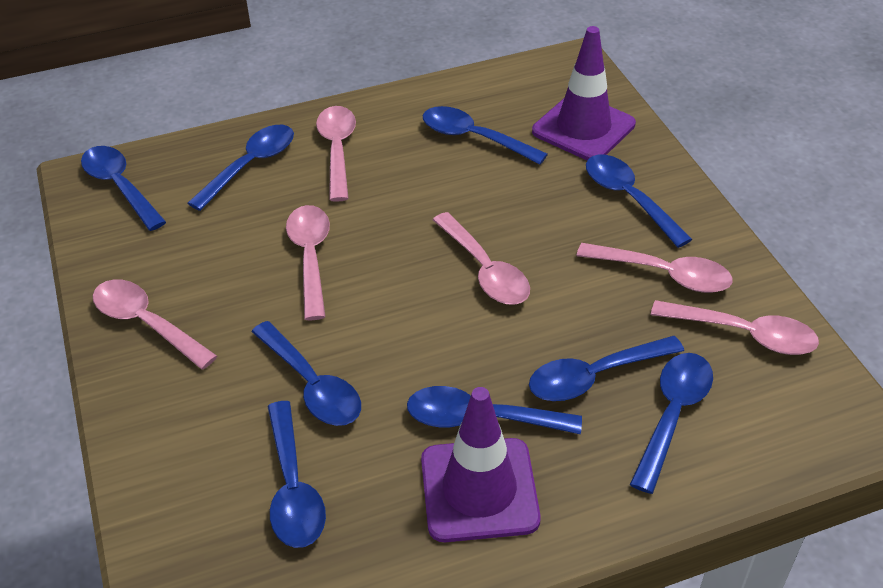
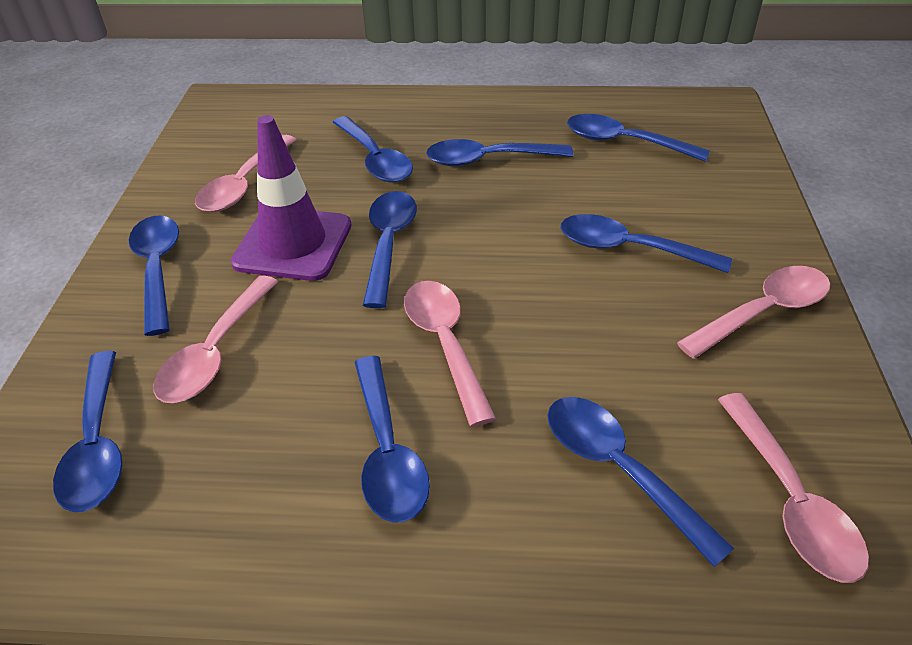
pink spoon: [93,279,217,370] [286,205,330,320] [316,106,356,202] [433,212,530,305] [577,243,733,293] [651,300,819,355] = 6 -> [153,275,278,403] [195,135,297,212] [404,281,496,427] [677,266,830,359] [718,393,869,583] = 5
purple traffic cone: [421,387,541,542] [532,26,636,160] = 2 -> [231,115,352,281] = 1

